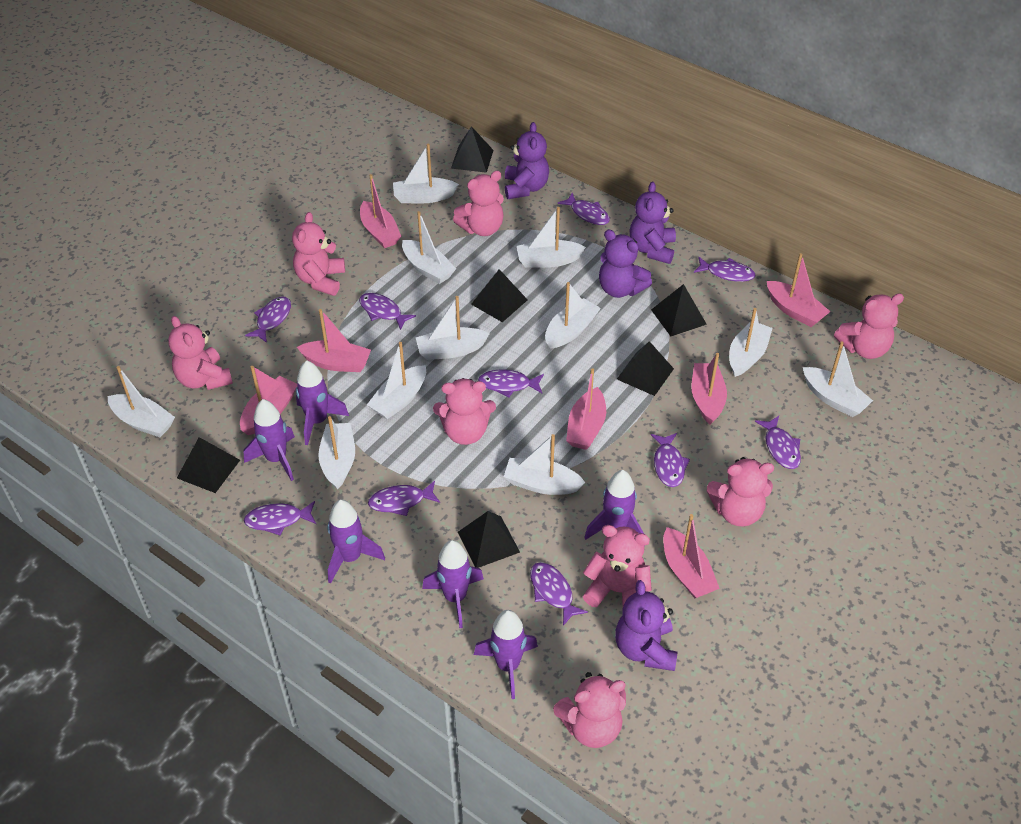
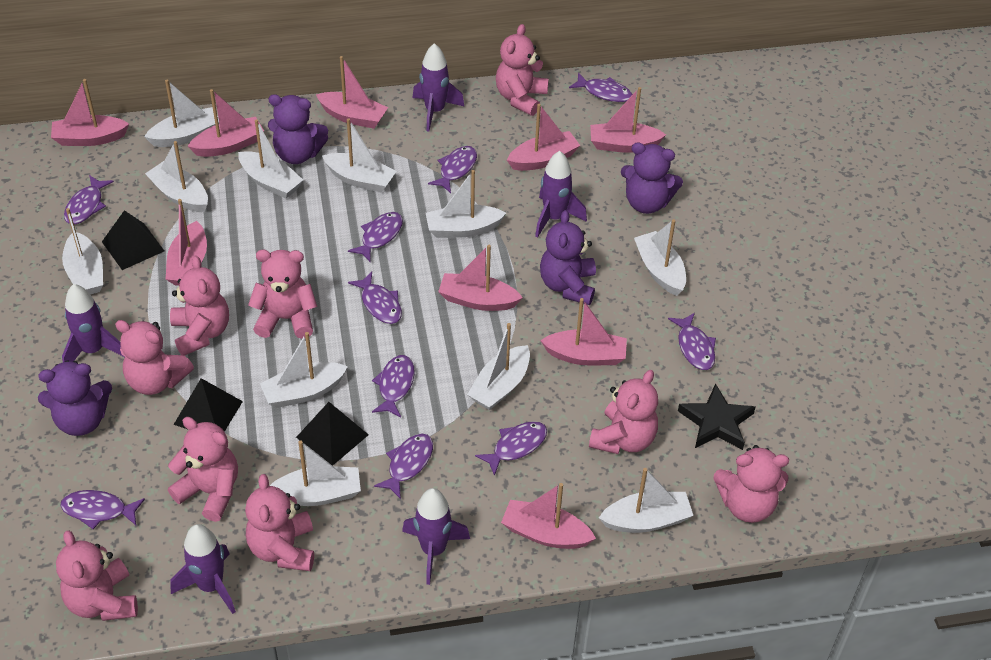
black pyramid: [177,437,240,493] [451,126,493,173] [458,511,520,568] [471,269,528,322] [617,341,674,396] [651,284,707,336] = 6 -> [102,210,164,270] [173,378,243,432] [296,402,369,466] = 3
black star: none = 0 -> [678,383,755,450] = 1
pink boat: [240,366,297,435] [297,309,371,372] [360,174,401,248] [566,368,606,450] [663,514,720,598] [691,353,727,425] [767,253,831,327] = 7 -> [51,79,129,146] [166,199,207,286] [188,89,264,157] [316,56,388,129] [438,245,523,311] [501,483,596,549] [507,104,580,171] [540,298,627,365] [590,87,666,153] = 9
pink teddy bear: [168,316,233,390] [292,212,345,296] [433,378,496,445] [453,171,504,236] [553,672,626,748] [583,525,652,607] [707,457,774,526] [834,293,904,359] = 8 -> [56,530,138,621] [115,320,194,395] [168,417,238,522] [170,255,229,355] [245,474,314,571] [248,249,317,339] [496,24,549,116] [589,370,658,454] [714,445,789,523] = 9
purple rocket: [244,399,295,481] [296,360,349,445] [327,500,385,583] [422,540,484,628] [474,610,538,699] [584,470,644,540] = 6 -> [62,284,125,362] [170,524,236,614] [402,488,470,585] [413,43,465,132] [535,151,587,238] = 5

